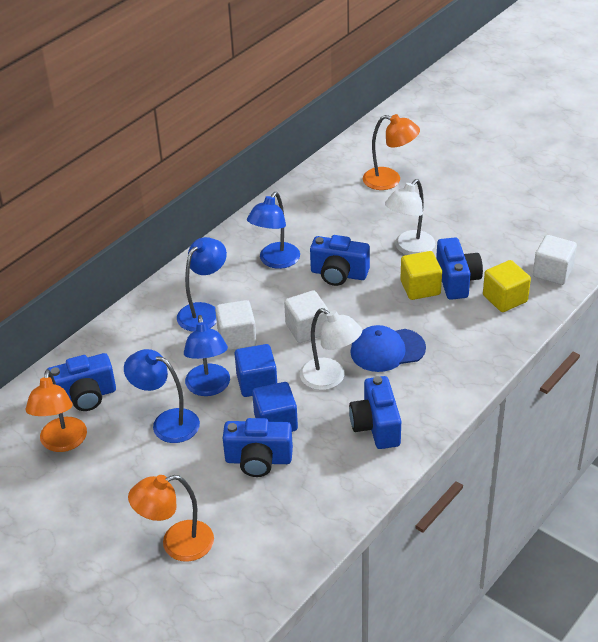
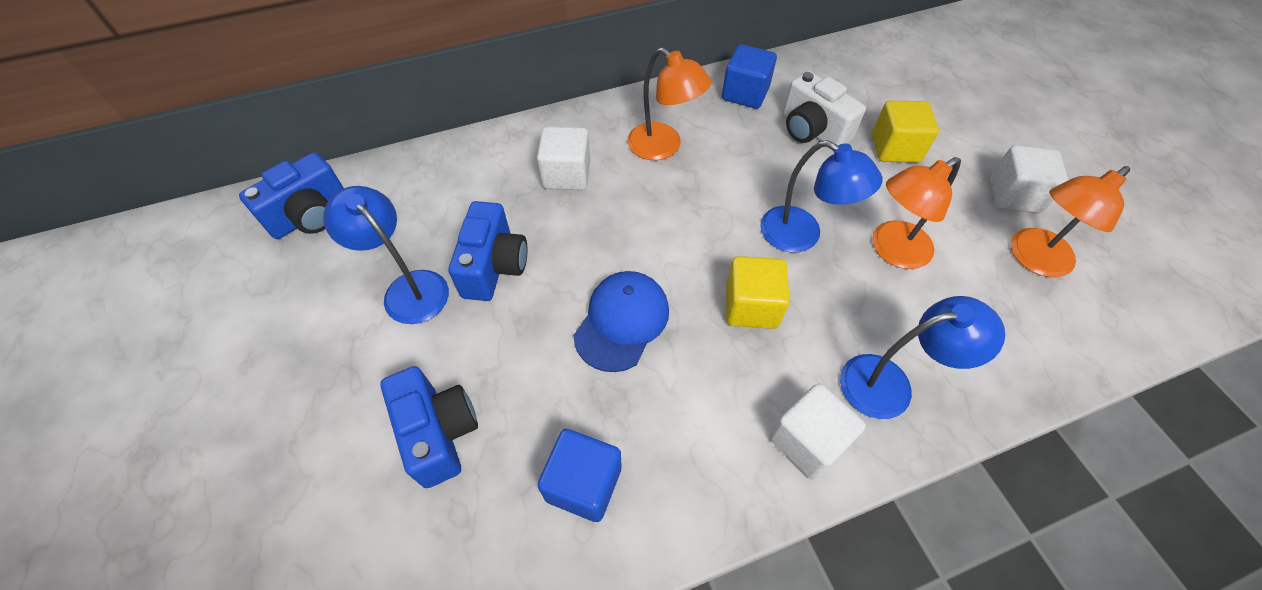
blue camera: [46,353,116,411] [223,418,293,477] [310,235,370,286] [349,376,401,449] [436,237,483,300] = 5 -> [239,152,344,239] [380,366,478,488] [449,201,528,301] = 3
blue lamp: [124,349,200,443] [177,237,227,332] [184,315,230,396] [247,192,300,269] = 4 -> [323,186,449,324] [760,140,883,253] [840,296,1005,419] = 3
white camera: none = 0 -> [783,71,866,146] = 1
white lamp: [300,308,362,390] [385,179,435,255] = 2 -> none = 0

